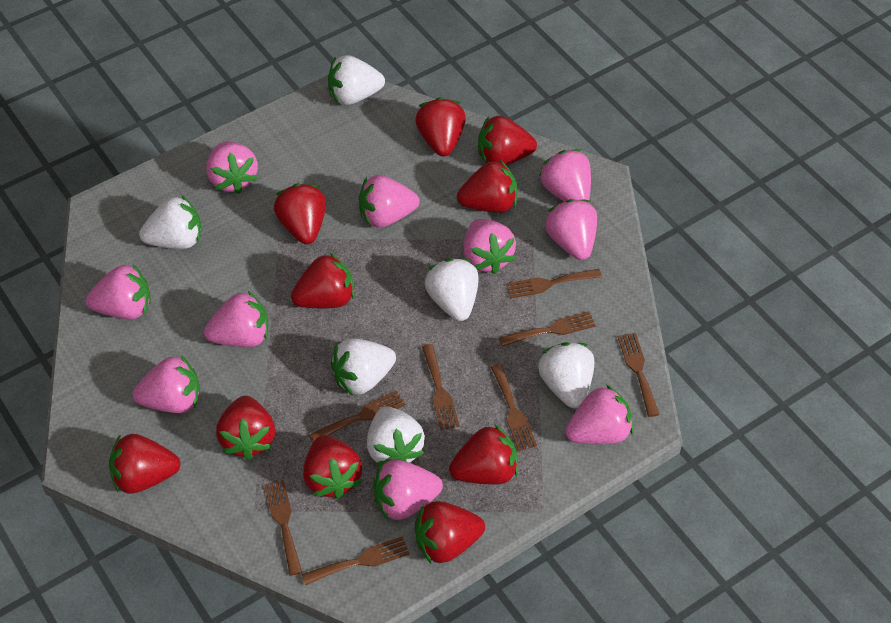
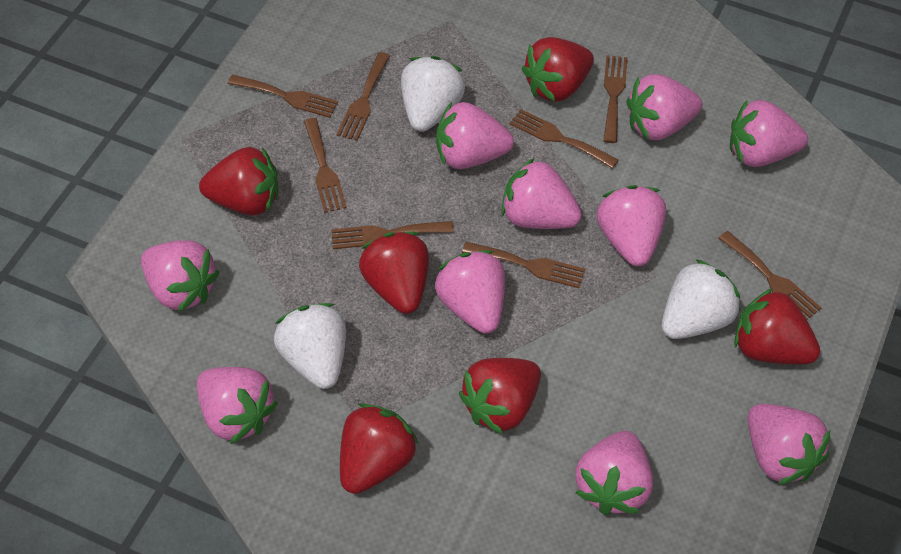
red strawberry: [109,434,181,494] [216,396,275,460] [274,183,326,244] [291,253,354,308] [303,435,362,499] [415,97,466,157] [415,501,485,563] [449,424,518,484] [457,160,517,213] [478,116,537,165] = 10 -> [199,147,278,216] [340,403,418,494] [359,231,429,314] [459,358,541,434] [522,37,594,102] [734,288,820,364] = 6
white strawberry: [139,195,201,249] [328,55,385,105] [331,338,396,396] [367,406,425,466] [425,258,479,321] [538,342,594,408] = 6 -> [274,303,346,389] [401,56,465,132] [662,259,741,339] = 3

